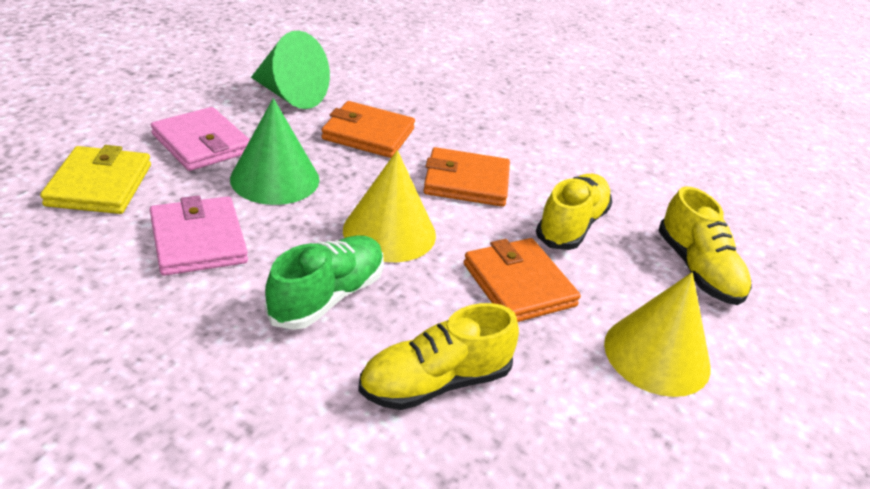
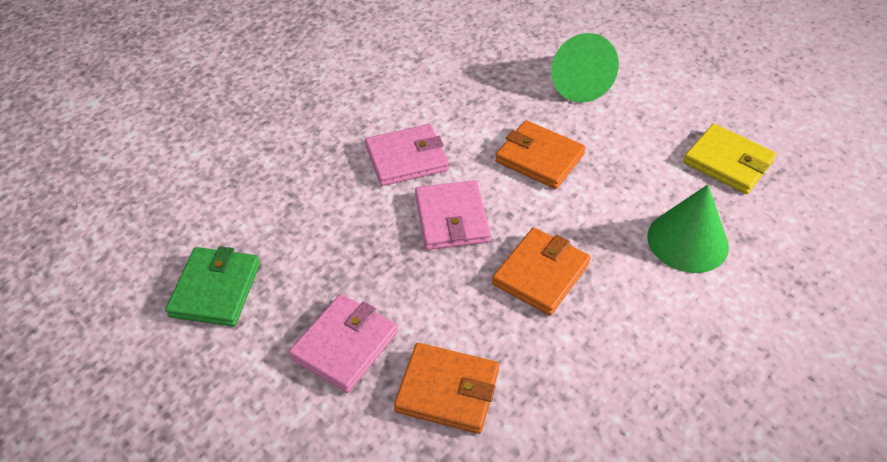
green shoe: [265,235,384,330] = 1 -> none = 0
green wallet: none = 0 -> [165,246,260,327] = 1
pink wallet: [150,195,248,276] [151,107,250,171] = 2 -> [289,294,398,393] [365,124,449,186] [415,180,491,250] = 3
yellow cone: [343,150,436,262] [604,272,711,397] = 2 -> none = 0
yellow shoe: [358,303,519,410] [536,174,612,250] [659,186,752,305] = 3 -> none = 0

